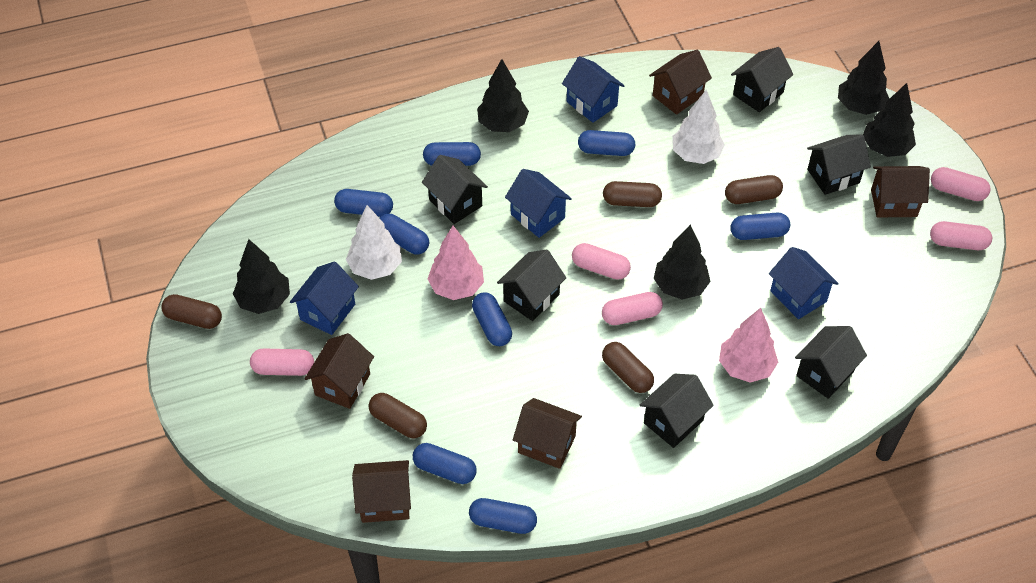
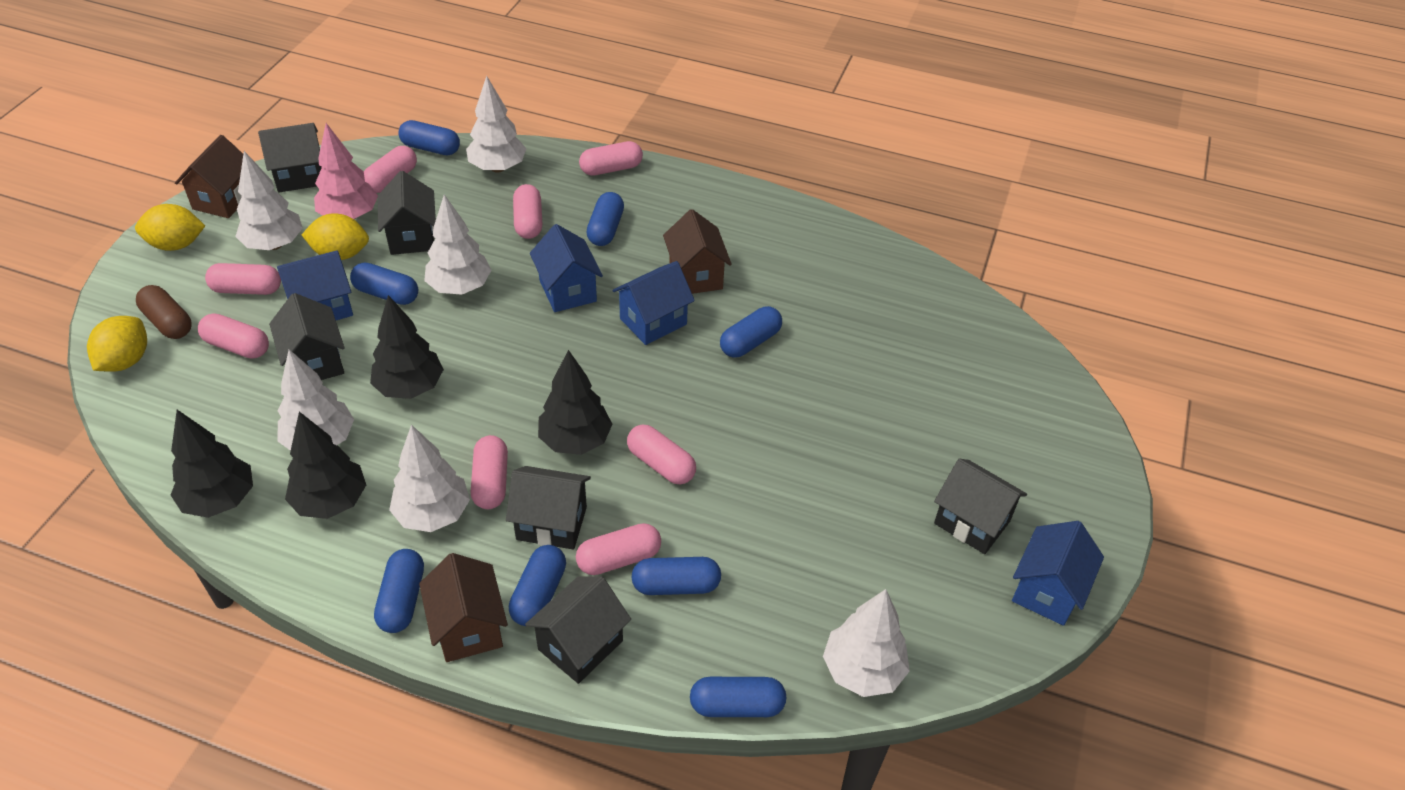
black tree: [233,239,290,314] [477,59,529,132] [654,225,710,299] [838,41,889,115] [863,83,916,157] = 5 -> [171,410,253,518] [285,412,366,519] [370,295,444,399] [538,350,612,455] = 4
brown capsule: [162,294,222,329] [369,393,427,438] [602,342,654,393] [603,181,662,207] [725,175,783,204] = 5 -> [136,285,192,339] = 1
brown house: [304,333,374,409] [352,460,411,523] [513,398,582,469] [649,50,712,115] [871,166,930,217] = 5 -> [175,135,243,218] [419,553,508,662] [663,209,732,294] = 3
pink capsule: [250,348,314,376] [572,243,631,280] [602,292,663,325] [930,221,992,250] [931,167,991,201] = 5 -> [198,313,269,359] [205,263,281,295] [363,146,417,193] [471,435,508,509] [513,184,542,239] [576,523,661,575] [579,141,643,176] [627,424,696,484] = 8
pink tree: [428,226,484,300] [719,308,778,383] = 2 -> [314,123,378,220] = 1
white tree: [346,205,402,280] [672,89,725,164] = 2 -> [235,151,303,250] [278,350,354,451] [389,425,470,532] [424,195,491,295] [466,76,527,173] [823,589,910,697] = 6
yellow lemon: none = 0 -> [87,316,147,372] [135,204,205,251] [302,213,369,260] = 3

